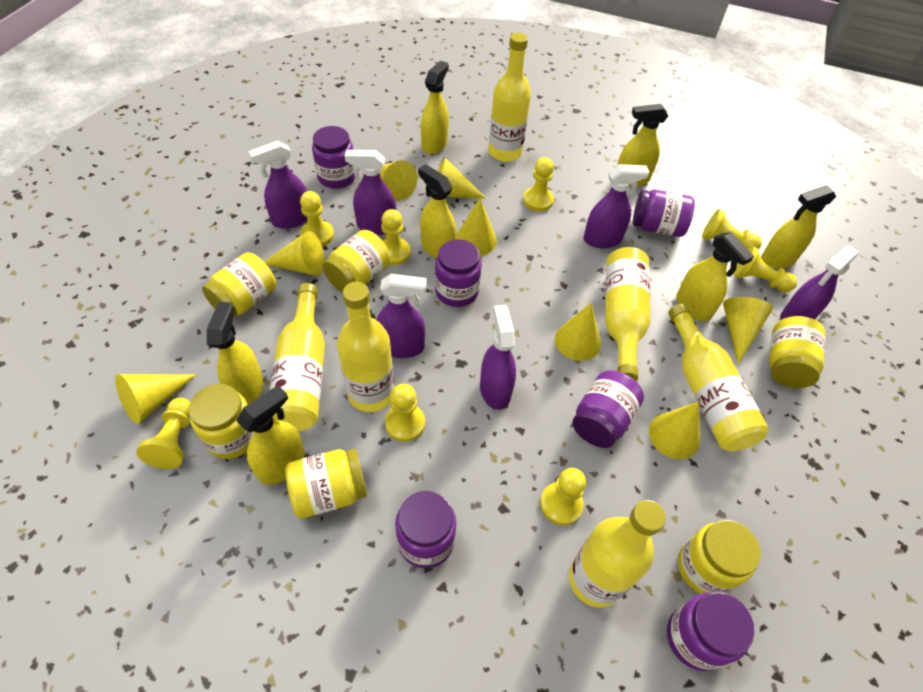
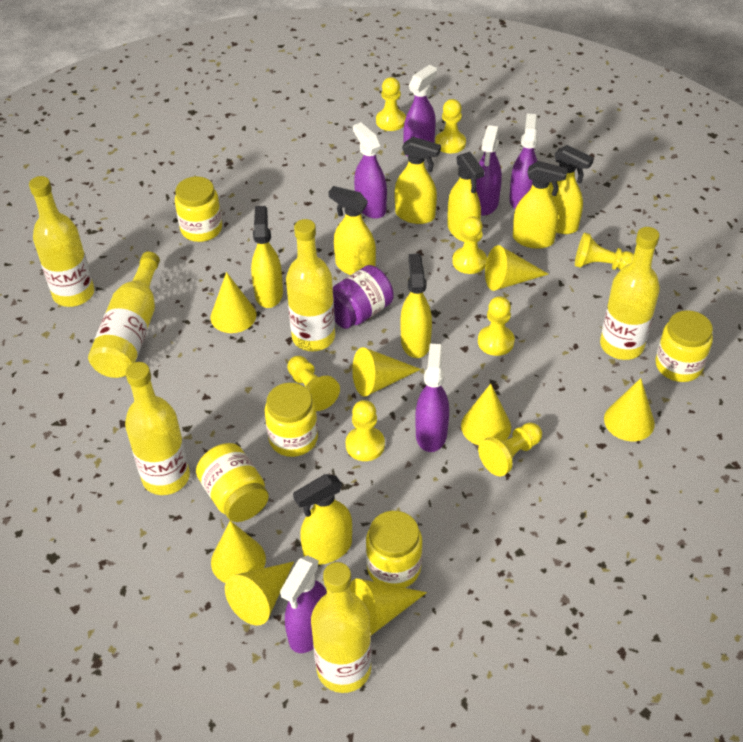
purple jar: [312,126,355,189] [395,491,457,568] [435,239,482,307] [572,370,644,448] [633,190,695,237] [667,592,755,671] = 6 -> [333,265,394,329] = 1
yellow jar: [189,384,253,459] [202,252,276,318] [285,448,367,518] [323,230,390,293] [678,520,761,594] [769,316,825,388] = 6 -> [175,177,222,242] [196,443,269,522] [265,383,318,457] [366,511,422,588] [655,310,713,382] = 5
yellow spray bottle: [207,302,263,404] [236,385,305,485] [418,164,457,258] [421,61,449,154] [617,104,668,186] [676,232,754,321] [761,185,836,269] = 7 -> [251,206,283,308] [293,474,352,565] [329,186,376,275] [395,137,441,224] [400,253,432,358] [447,152,485,242] [513,161,568,249] [548,145,594,234] = 8

